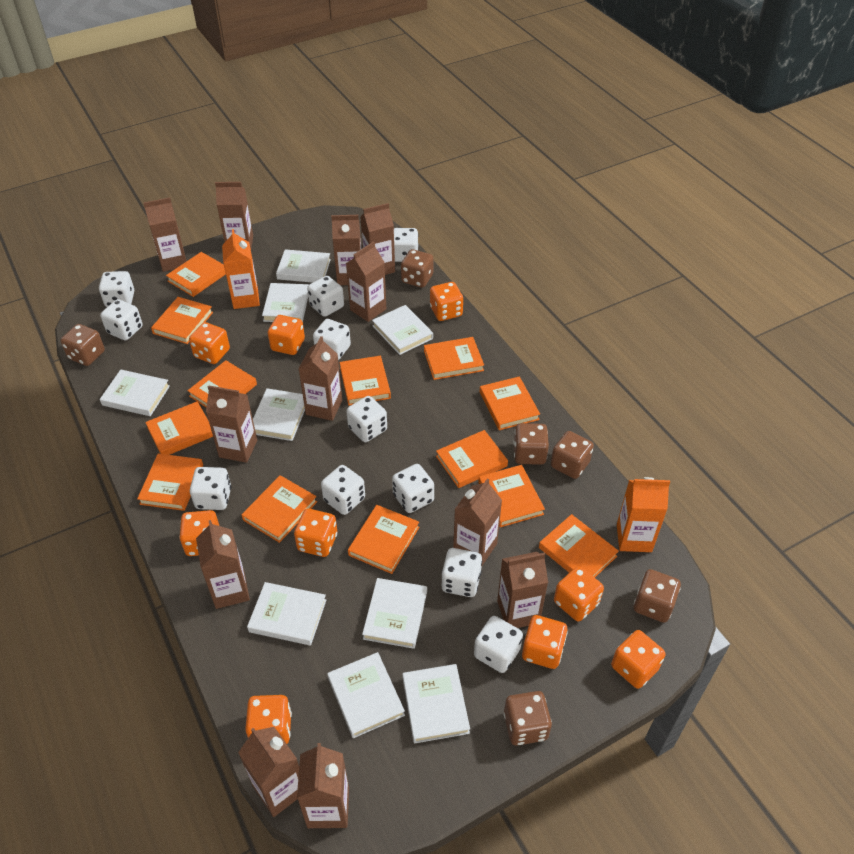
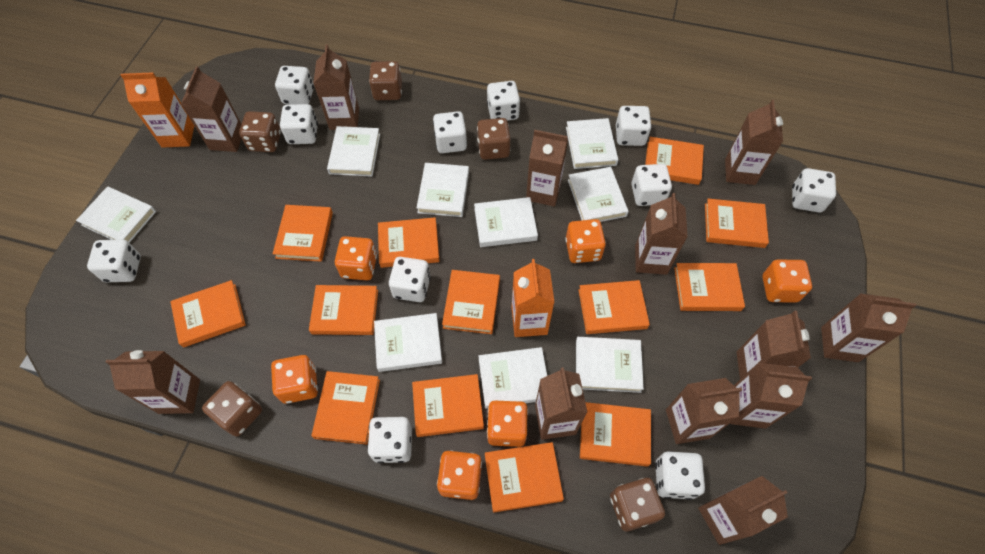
brown dice: [60,324,105,366] [401,249,433,288] [504,691,552,746] [513,423,549,465] [551,431,594,479] [634,569,681,623] = 6 -> [202,381,262,436] [239,111,281,152] [369,61,402,100] [477,118,510,160] [610,478,665,531] = 5
orange dice: [179,510,219,556] [189,322,230,364] [245,695,292,744] [268,315,305,355] [294,509,337,557] [430,282,463,321] [522,615,568,669] [554,566,604,622] [611,630,665,689] = 9 -> [271,355,318,404] [335,236,377,280] [437,450,482,500] [487,400,528,447] [565,219,606,263] [762,259,812,303] = 6

